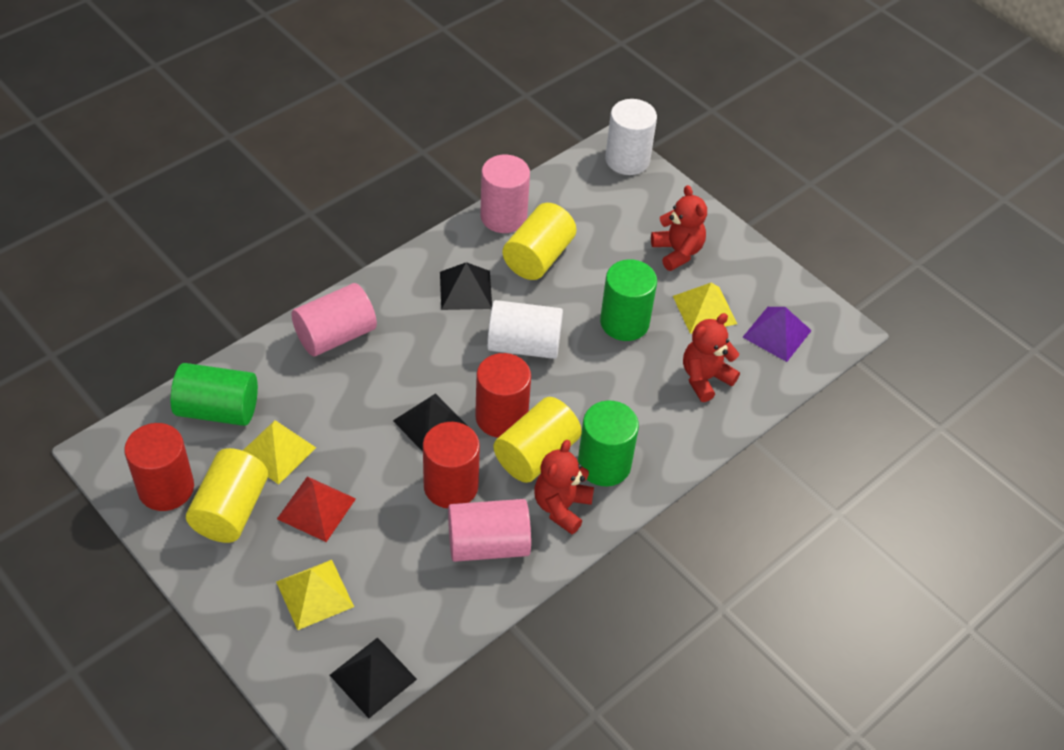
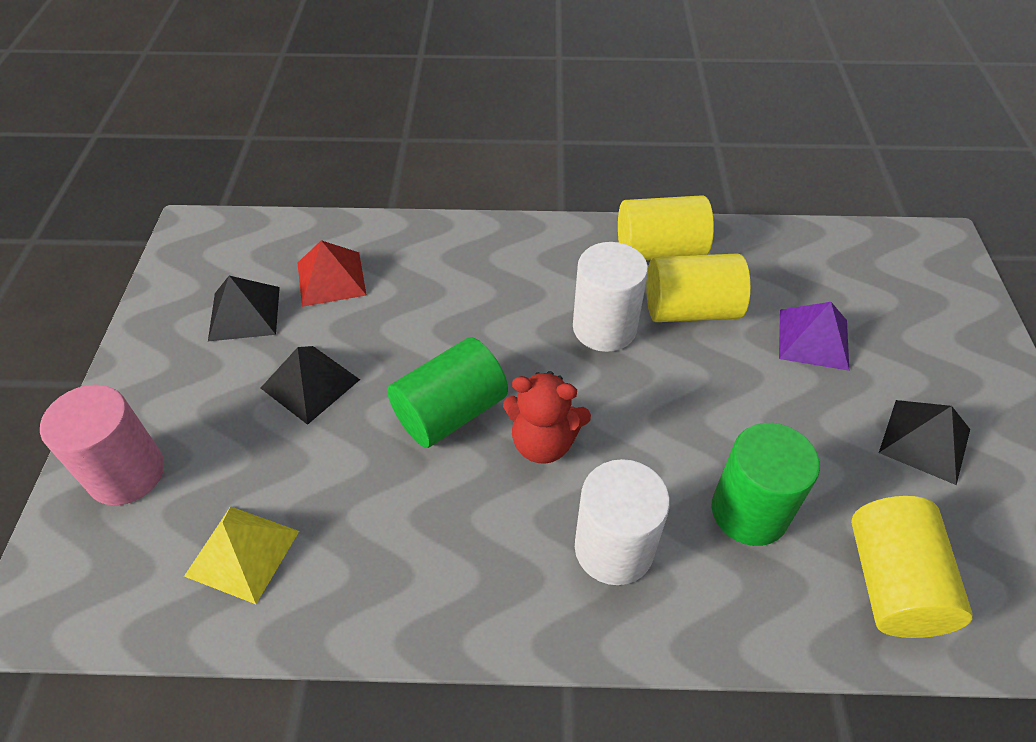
green cylinder: [170,363,258,426] [578,401,639,486] [600,259,657,341] = 3 -> [387,337,508,448] [712,423,820,546] = 2
pink cylinder: [291,283,377,356] [448,499,531,562] [480,155,530,233] = 3 -> [40,384,164,505] = 1
red cylinder: [124,423,194,511] [423,422,480,508] [475,353,531,438] = 3 -> none = 0
red teddy bear: [534,440,594,534] [651,185,707,271] [683,313,740,402] = 3 -> [503,371,591,464] = 1
yellow pyramid: [243,420,316,485] [276,560,354,630] [673,283,737,334] = 3 -> [184,506,299,604] = 1

